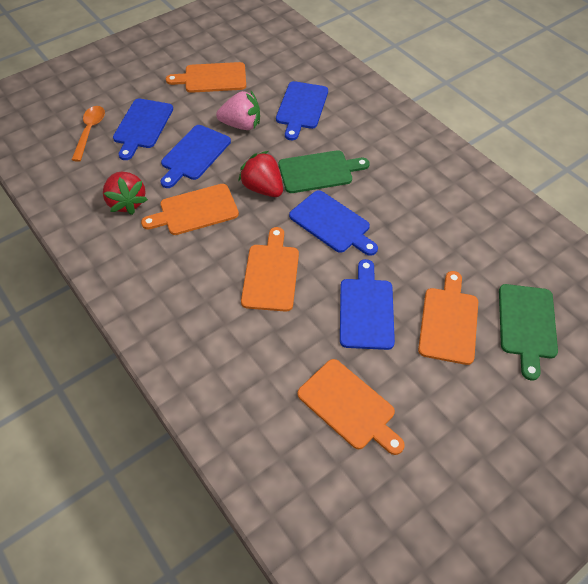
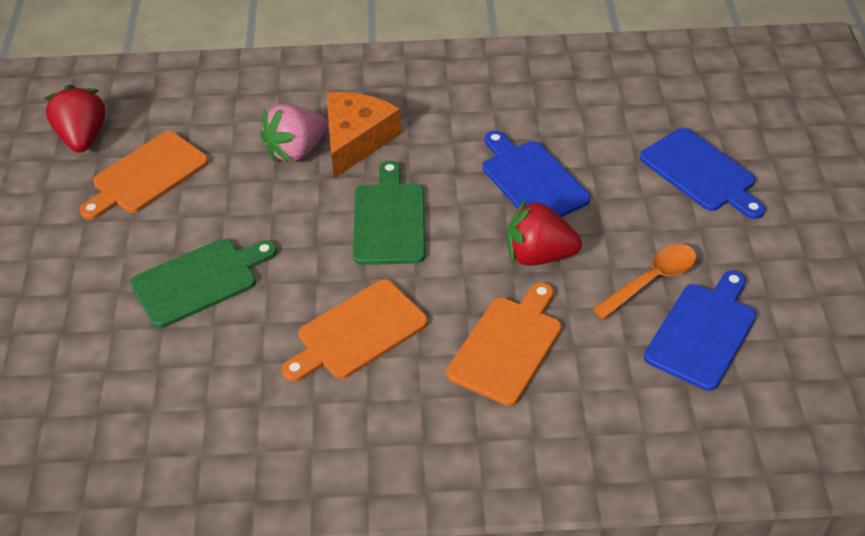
blue cutting board: [113,99,173,160] [160,125,231,188] [276,81,328,140] [289,190,378,256] [340,259,395,350] = 5 -> [483,131,590,217] [640,128,765,219] [644,271,757,391] = 3
orange cheese: none = 0 -> [326,92,401,179] = 1
orange cutting board: [141,184,239,235] [166,62,246,93] [241,227,299,312] [297,359,405,455] [418,271,478,365] = 5 -> [80,131,208,220] [282,279,428,382] [446,282,562,406] = 3

